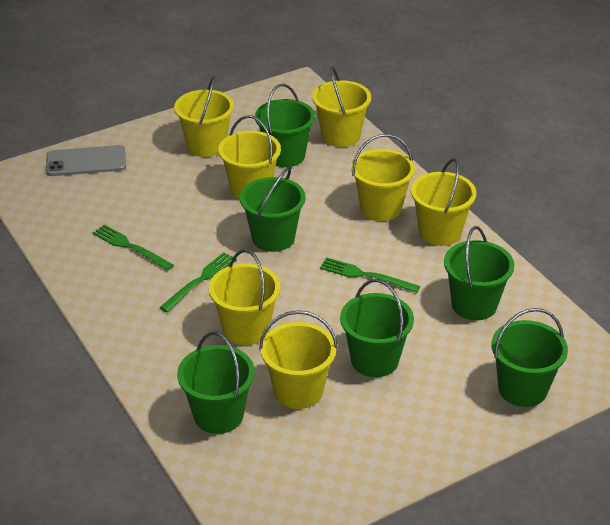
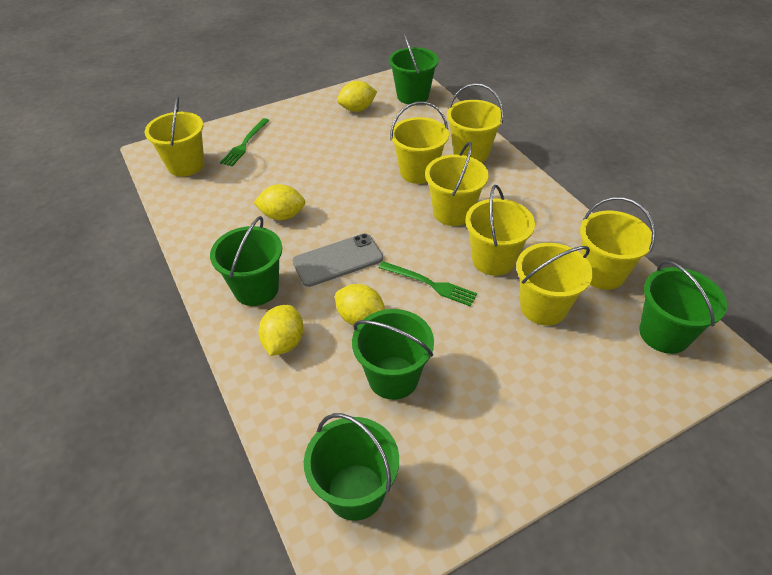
green bucket: [177,332,255,434] [240,167,306,252] [255,84,315,167] [340,279,414,377] [444,226,515,320] [492,308,568,407] = 6 -> [210,216,282,306] [304,413,399,521] [352,309,434,400] [389,33,439,104] [639,260,727,354] = 5
green fork: [92,225,174,271] [159,252,237,312] [320,257,420,293] = 3 -> [220,118,270,166] [378,261,477,306] = 2
yellow lemon: none = 0 -> [254,184,305,220] [259,305,304,356] [335,284,385,326] [337,81,377,112] = 4

